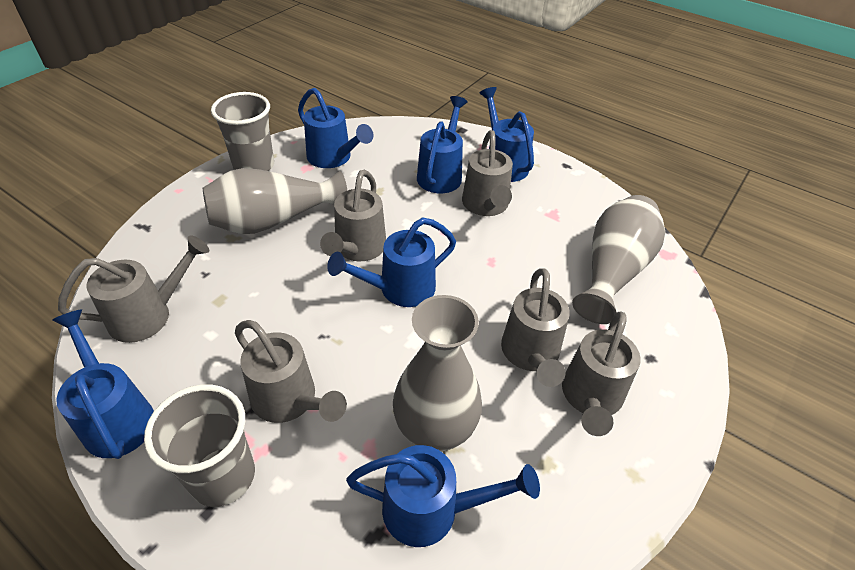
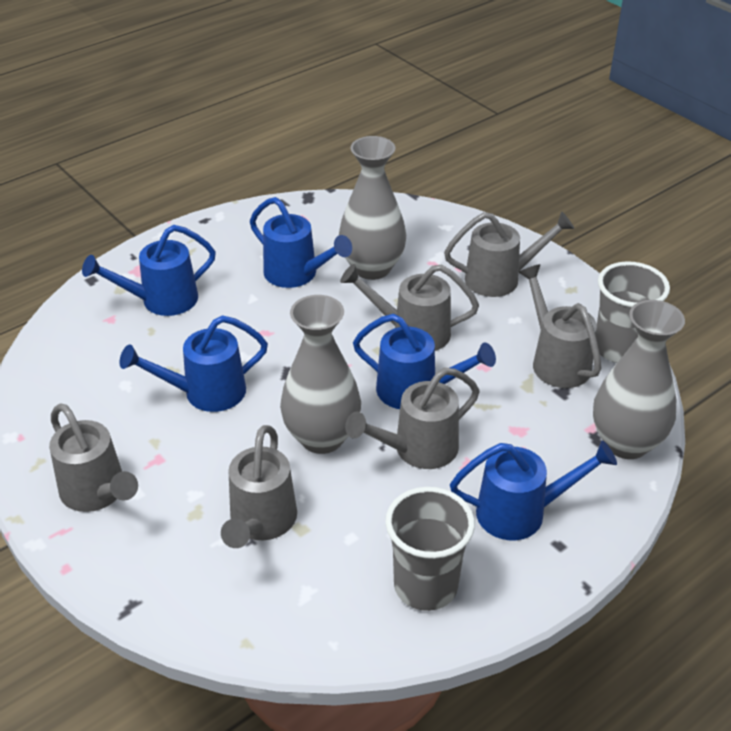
blue watering can: [52,309,154,459] [298,88,374,168] [327,218,456,307] [346,445,540,547] [417,96,468,193] [480,87,534,182] = 6 -> [82,225,216,316] [119,315,268,412] [250,197,352,288] [353,314,496,409] [450,441,617,540] = 5

